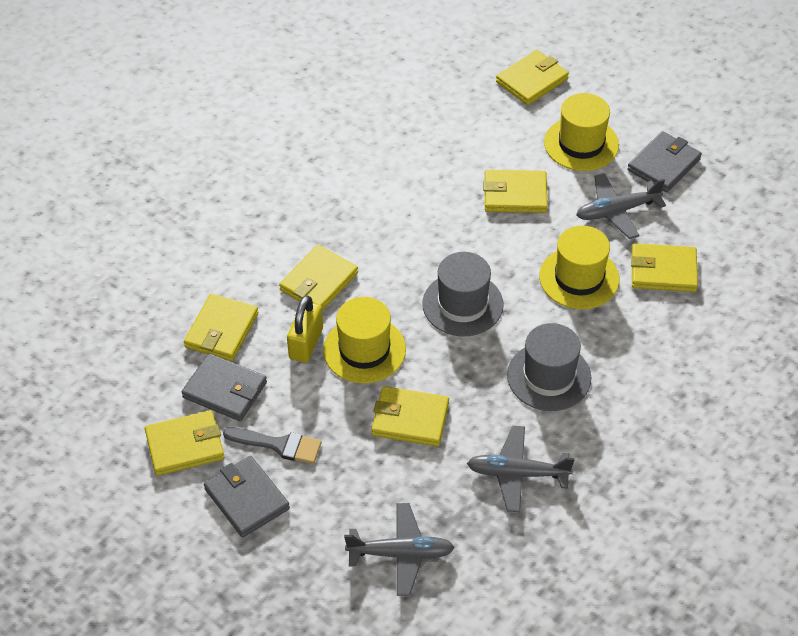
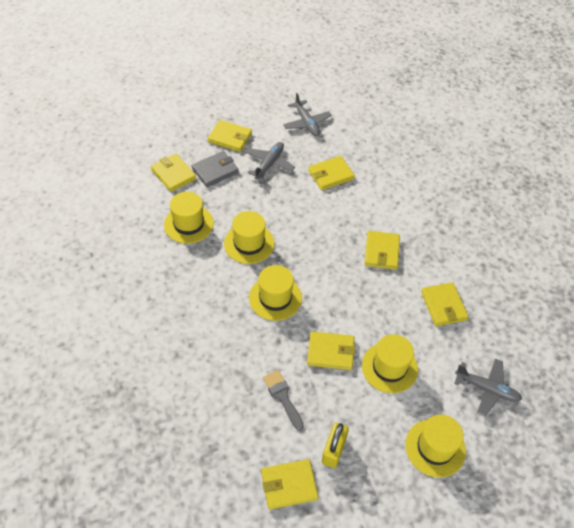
grey hat: [422,252,504,337] [507,323,591,411] = 2 -> none = 0
grey wallet: [182,353,267,421] [204,456,290,538] [627,131,702,192] = 3 -> [192,151,239,187] = 1
yellow hat: [323,297,406,383] [539,226,620,309] [544,93,619,171] = 3 -> [164,192,214,244] [224,211,274,264] [249,265,302,321] [362,334,418,393] [406,415,466,478] = 5

